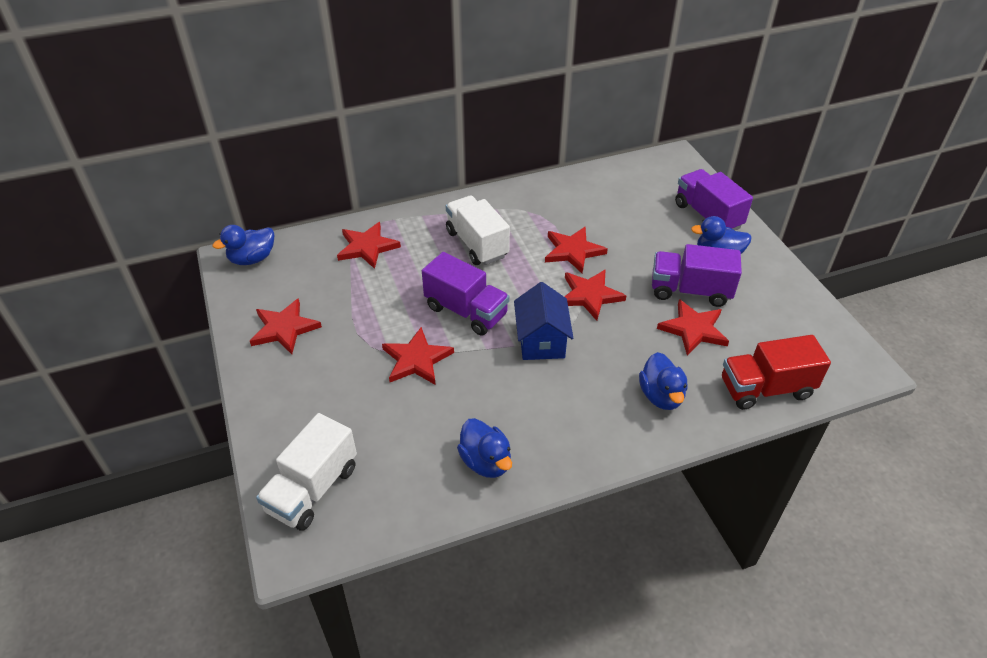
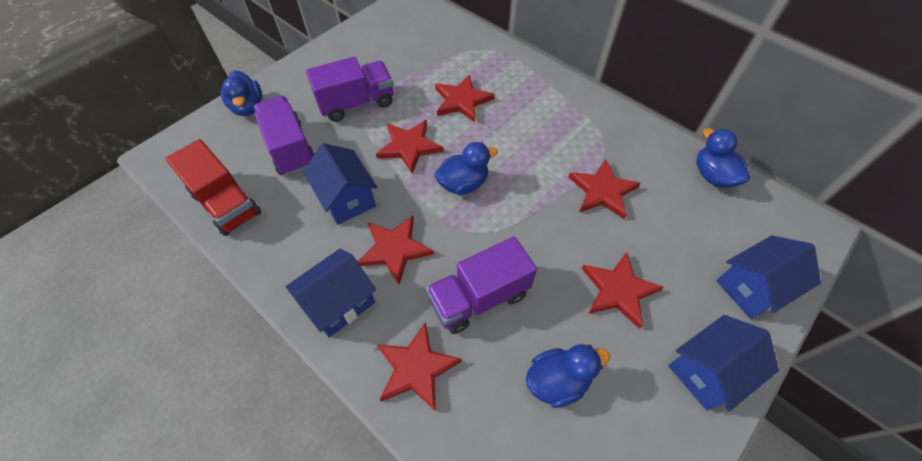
blue house: [514,282,573,360] = 1 -> [286,248,376,338] [303,143,377,225] [668,315,779,412] [716,236,821,319] = 4
white truck: [256,413,357,531] [446,196,510,265] = 2 -> none = 0

